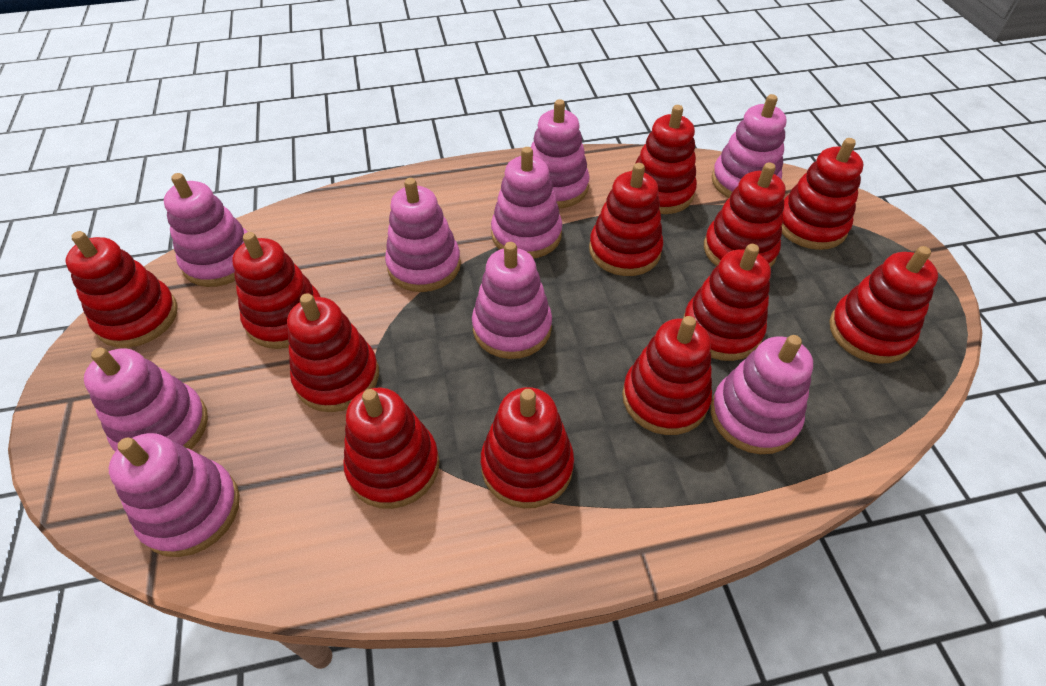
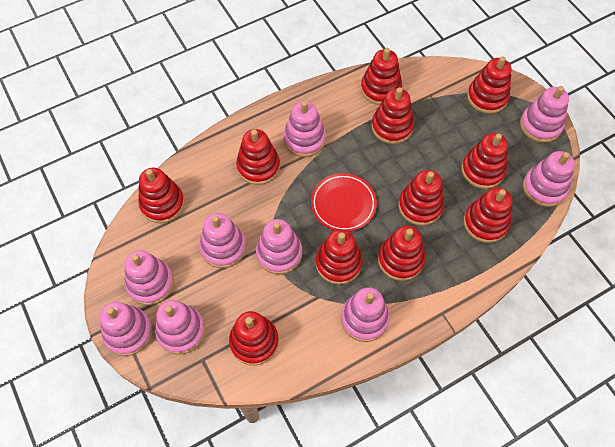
red plate: none = 0 -> [311,173,377,232] = 1
red stacking toy: [65,231,178,348] [232,232,320,349] [287,293,379,412] [343,388,440,509] [481,387,574,508] [589,163,663,276] [622,316,712,435] [632,105,697,214] [683,244,771,361] [704,162,786,268] [782,138,863,250] [829,246,938,364] = 12 -> [138,168,185,223] [229,311,279,366] [236,129,280,185] [316,229,362,285] [361,48,402,105] [371,87,414,144] [378,226,425,281] [398,170,444,226] [461,133,508,189] [464,187,512,243] [467,56,511,114] = 11

